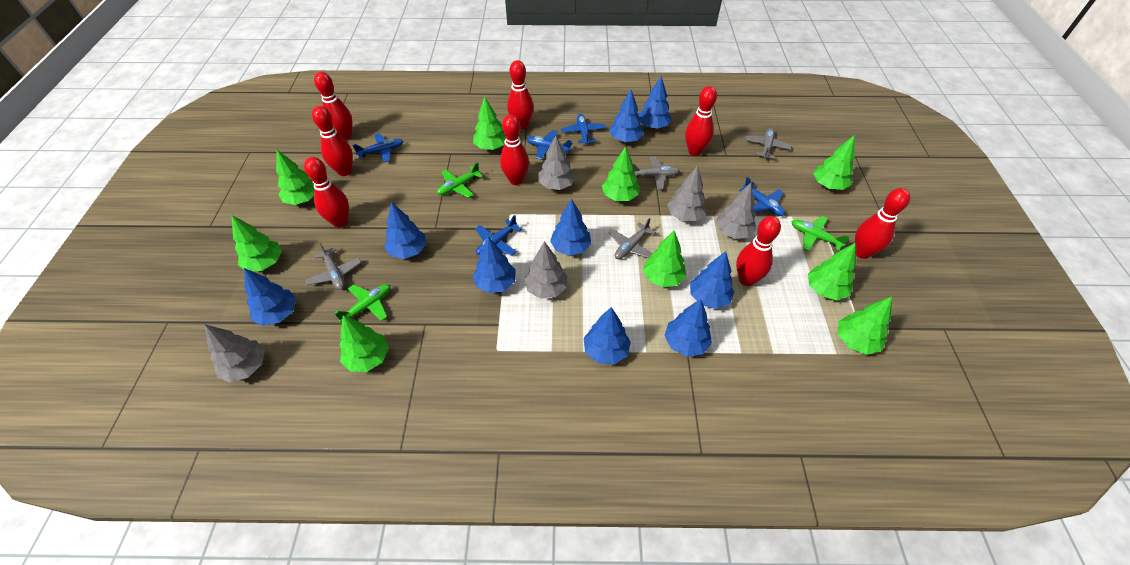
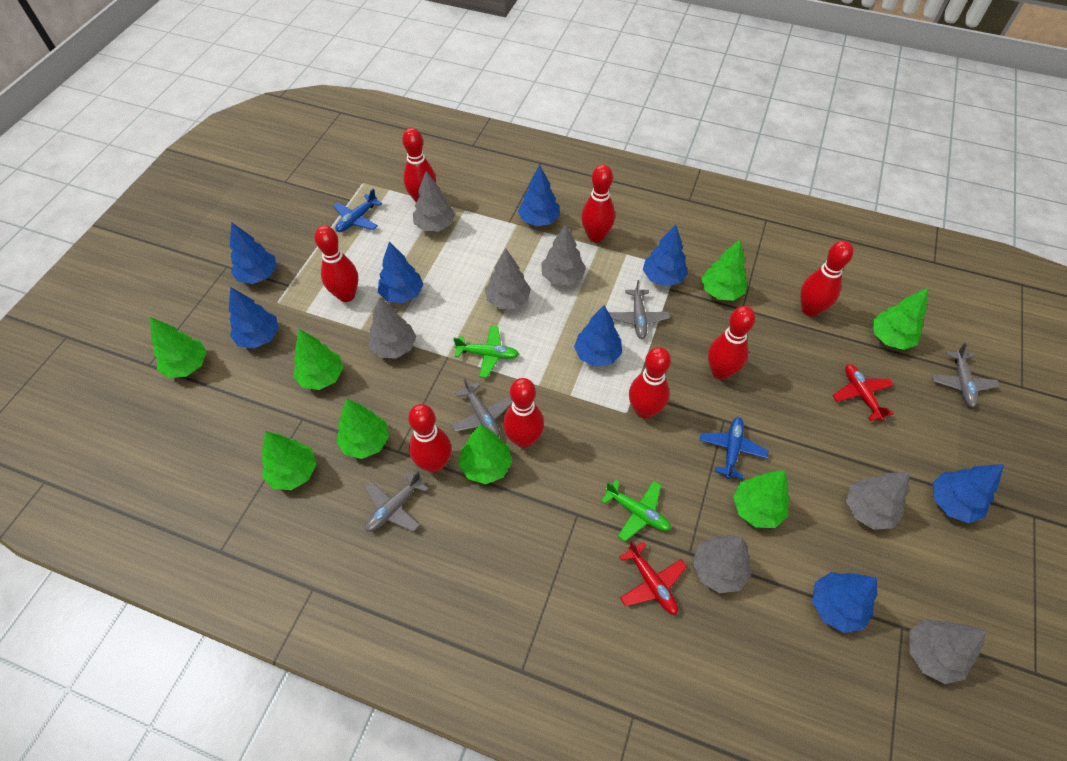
blue plane: [352,133,403,162] [475,215,522,256] [527,130,572,160] [561,114,606,145] [739,177,785,216] = 5 -> [333,189,382,232] [699,417,769,480] = 2
blue tree: [244,268,296,326] [384,202,426,259] [473,236,516,293] [550,199,591,256] [584,307,631,364] [609,90,644,142] [638,76,672,129] [664,299,712,357] [690,251,734,309] = 9 -> [229,287,279,349] [230,222,277,284] [378,242,424,303] [518,165,560,226] [574,305,622,367] [643,225,688,286] [812,572,877,633] [933,464,1004,523] = 8
green plane: [335,284,390,323] [437,162,483,198] [791,216,850,251] = 3 -> [453,326,519,378] [601,480,671,541] = 2
green tree: [232,215,282,271] [276,150,314,205] [340,315,389,372] [473,96,505,150] [602,146,640,201] [643,231,686,287] [808,243,856,300] [813,135,855,190] [838,297,892,355] = 9 -> [150,317,207,378] [262,431,317,490] [293,329,343,390] [336,398,389,459] [458,424,512,484] [701,239,747,301] [733,470,790,528] [872,288,928,350] = 8
grey tree: [205,325,265,383] [524,241,567,299] [538,135,575,190] [667,166,706,221] [716,183,756,239] = 5 -> [369,297,416,359] [413,171,455,231] [485,248,531,309] [541,224,586,286] [692,535,751,593] [846,472,909,530] [909,619,987,684] = 7
red plane: none = 0 -> [619,541,687,615] [832,364,894,421] = 2

